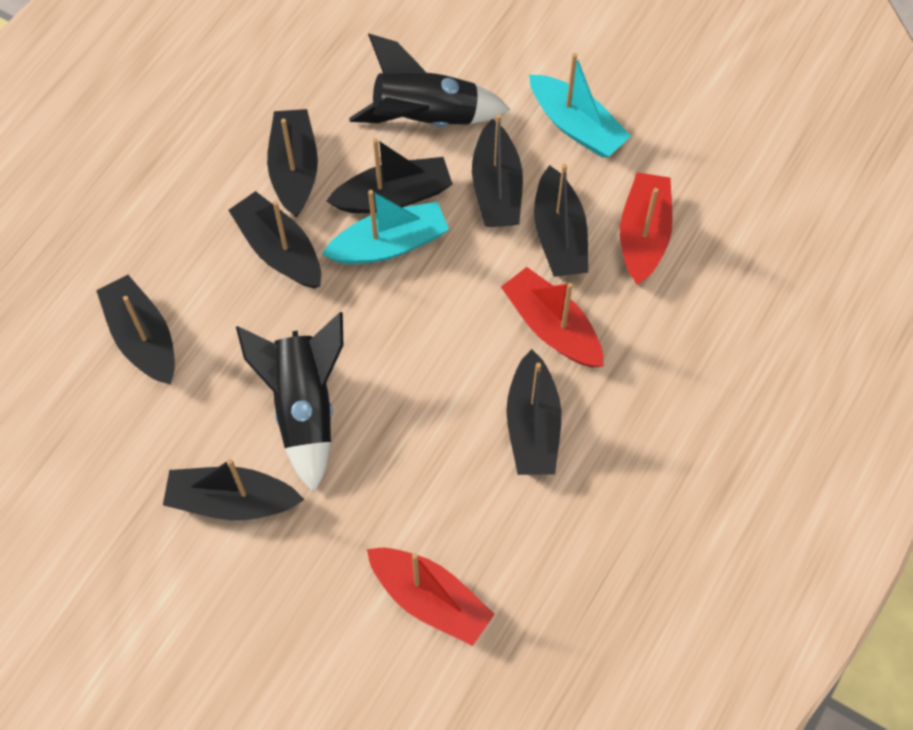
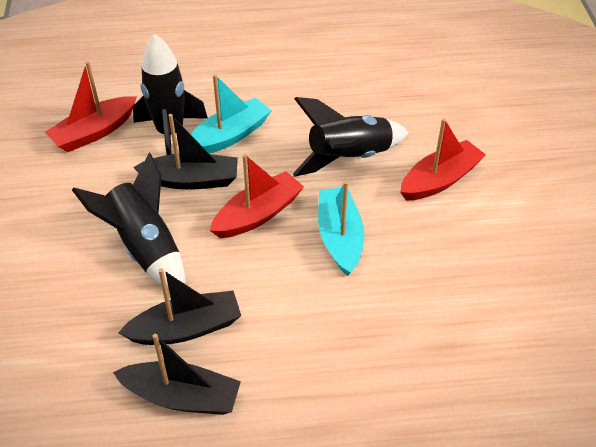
black boat: [96,275,175,385] [163,459,304,520] [228,191,321,289] [267,109,318,217] [326,138,453,213] [472,114,523,227] [506,349,561,475] [534,164,588,277] = 8 -> [113,334,241,415] [118,268,241,345] [133,114,238,190] = 3
black rocket: [236,312,343,493] [349,34,510,127] = 2 -> [72,153,185,290] [133,33,208,155] [293,97,409,177] = 3

